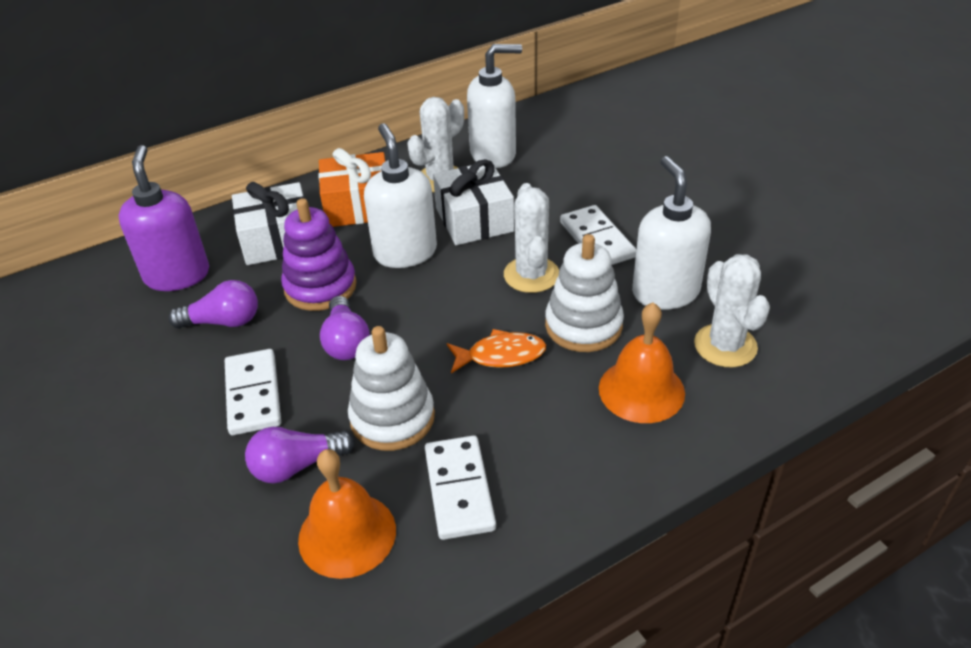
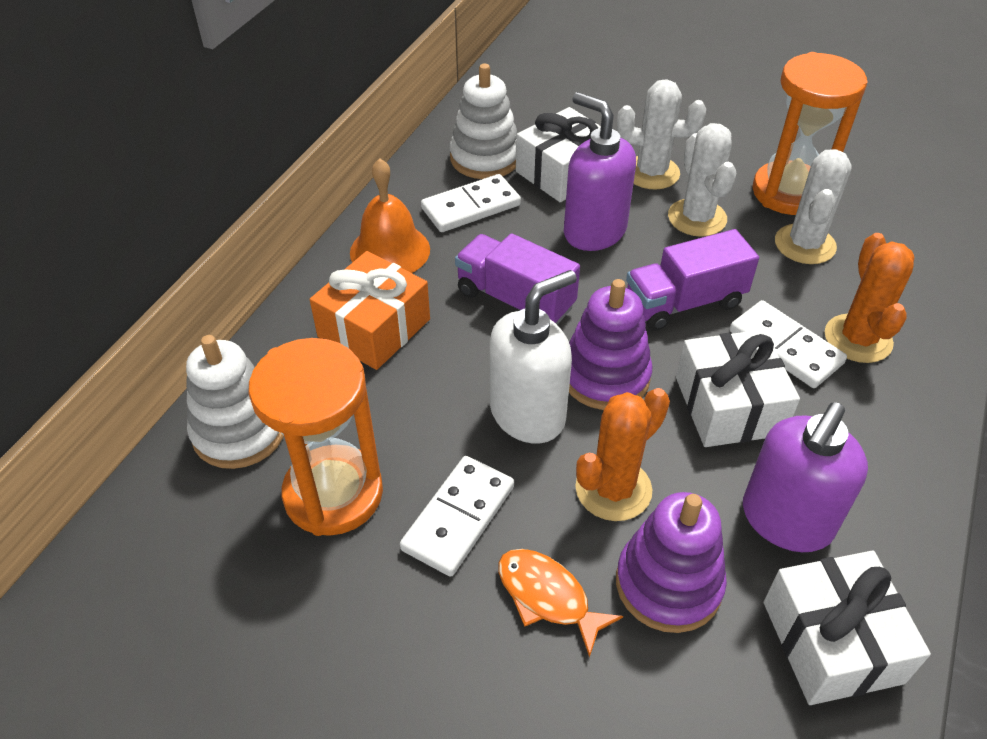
orange bell: [298,449,396,579] [599,302,685,423] = 2 -> [350,158,430,273] = 1
orange cactus: none = 0 -> [576,388,670,521] [825,233,914,363] = 2
orange hourglass: none = 0 -> [249,338,383,536] [752,52,867,215] = 2
purple light bulb: [168,280,258,329] [245,427,355,483] [320,296,370,360] = 3 -> none = 0
purple soap dispenser: [119,145,209,291] = 1 -> [564,92,636,251] [743,402,868,552] = 2
purple stacking toy: [281,198,357,311] = 1 -> [569,279,653,410] [616,492,727,633] = 2
purple truck: none = 0 -> [455,233,580,325] [626,229,759,331] = 2
white gift: [232,182,305,265] [433,159,514,245] = 2 -> [516,107,601,202] [676,329,800,447] [764,550,931,705] = 3
white soap dispenser: [364,123,437,268] [467,44,522,168] [632,156,711,309] = 3 -> [490,270,577,444] = 1

